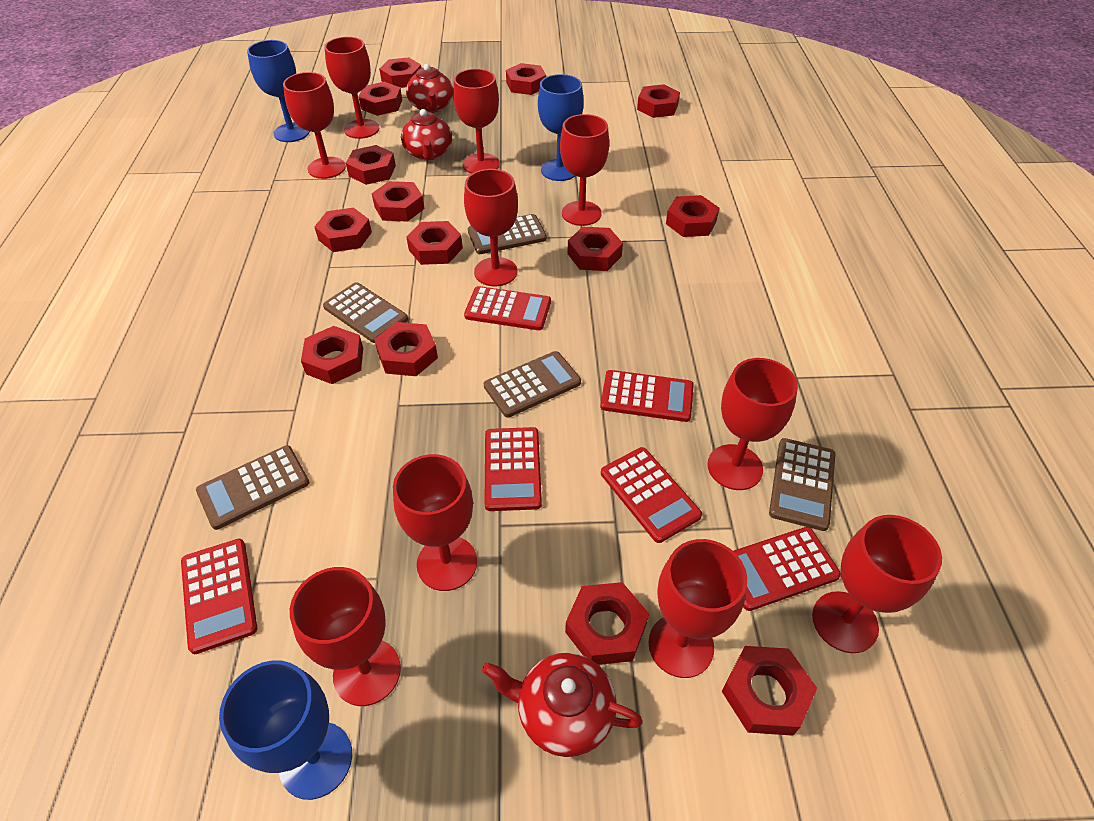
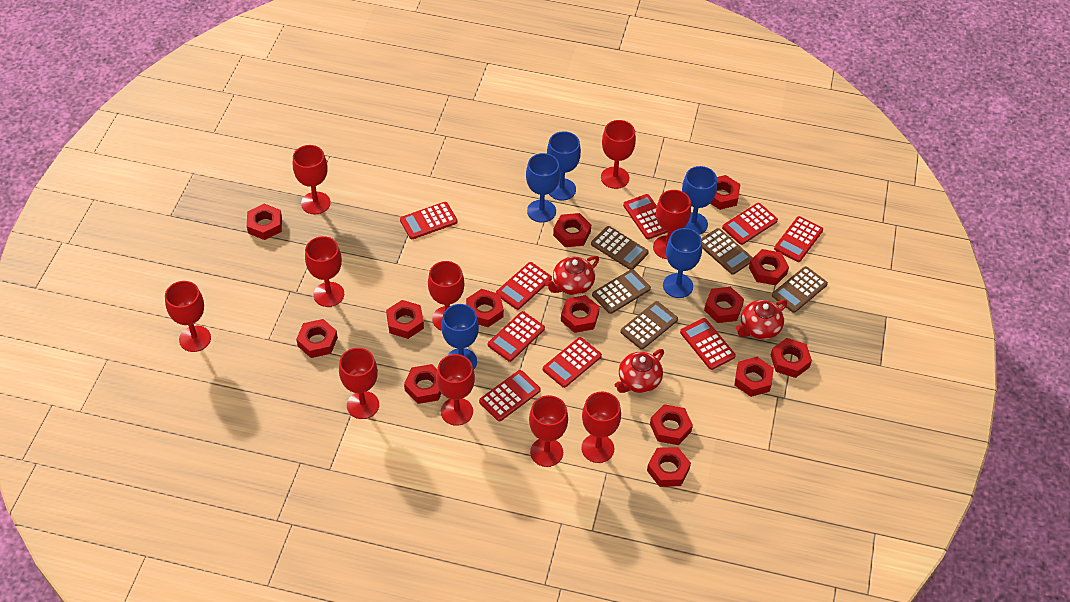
blue goblet: [219,660,352,800] [247,40,310,142] [538,74,584,181] = 3 -> [441,304,479,370] [526,153,560,223] [547,131,581,201] [663,228,702,298] [682,166,717,235] = 5
red calculator: [181,539,257,654] [464,286,551,330] [484,427,542,511] [600,370,694,422] [601,447,702,543] [733,527,841,611] = 6 -> [400,202,458,239] [479,370,541,421] [488,311,545,362] [496,262,552,310] [543,337,602,388] [623,194,668,239] [680,318,736,370] [722,203,778,245] [774,216,823,262] = 9

